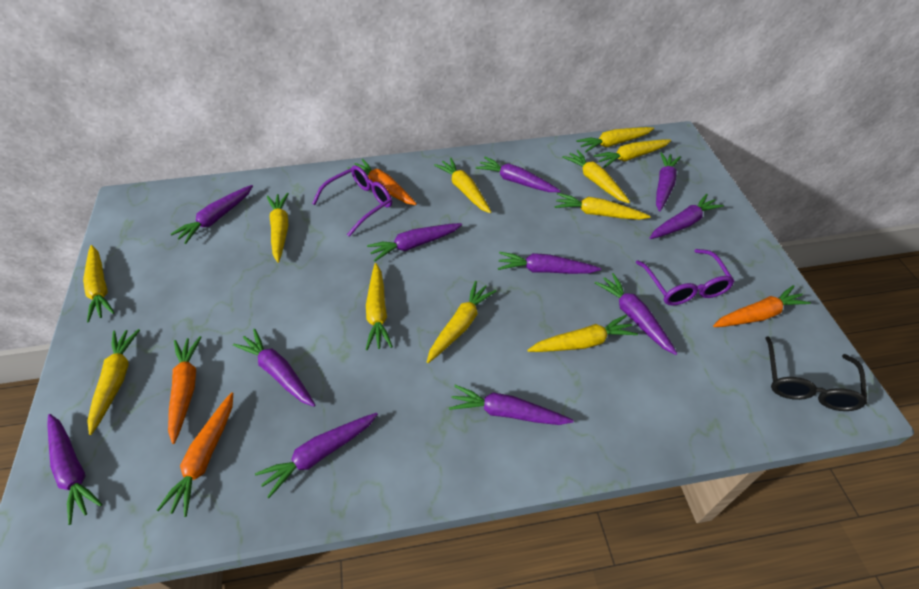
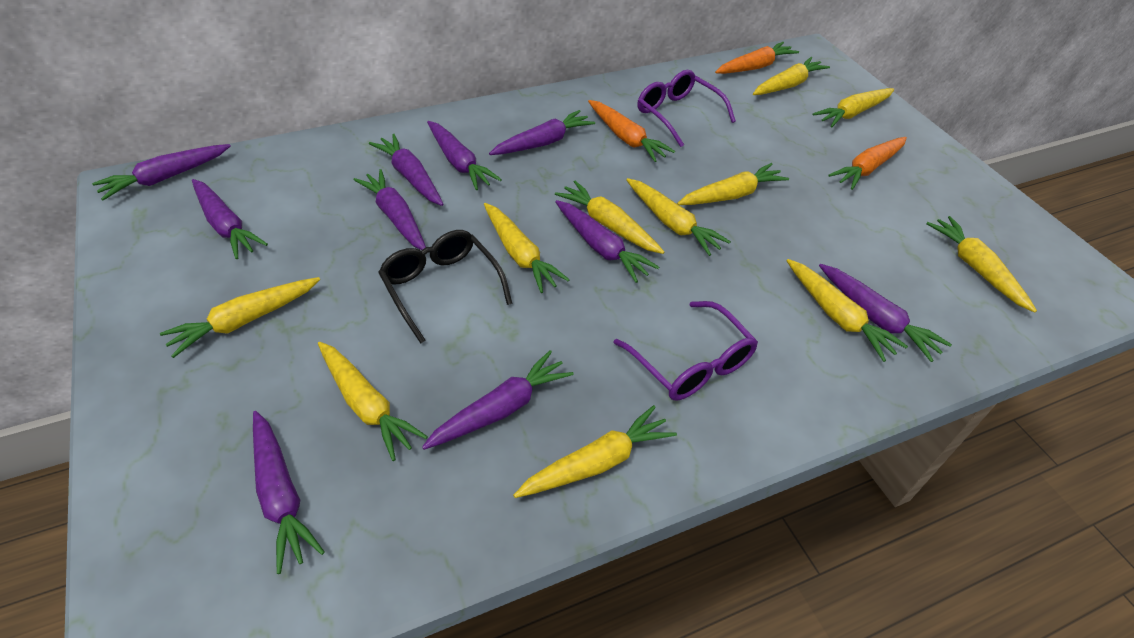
orange carrot: [157,392,233,517] [168,336,201,444] [347,159,417,205] [713,285,811,327] = 4 -> [588,100,675,162] [715,42,799,74] [828,137,907,190] = 3
purple carrot: [47,414,102,525] [171,185,253,244] [233,329,315,407] [255,413,378,498] [367,223,462,261] [449,385,574,425] [475,157,560,192] [498,252,601,274] [595,273,678,355] [649,194,724,239] [656,152,681,212] = 11 -> [92,144,231,200] [192,179,268,259] [253,411,325,574] [353,169,426,250] [369,134,444,206] [422,350,573,450] [427,121,502,190] [489,110,595,155] [555,200,659,283] [819,264,952,362] = 10

